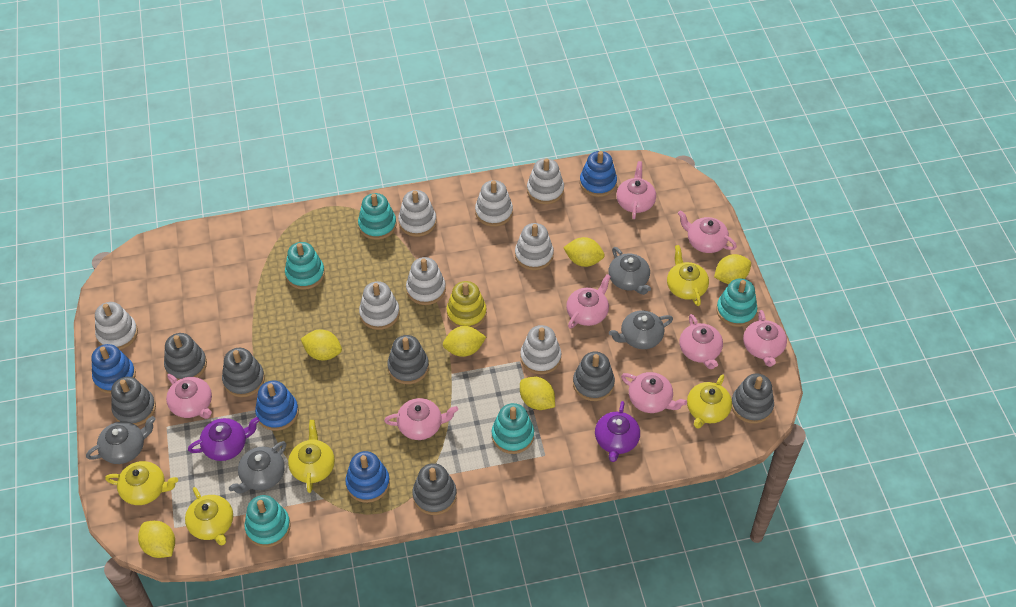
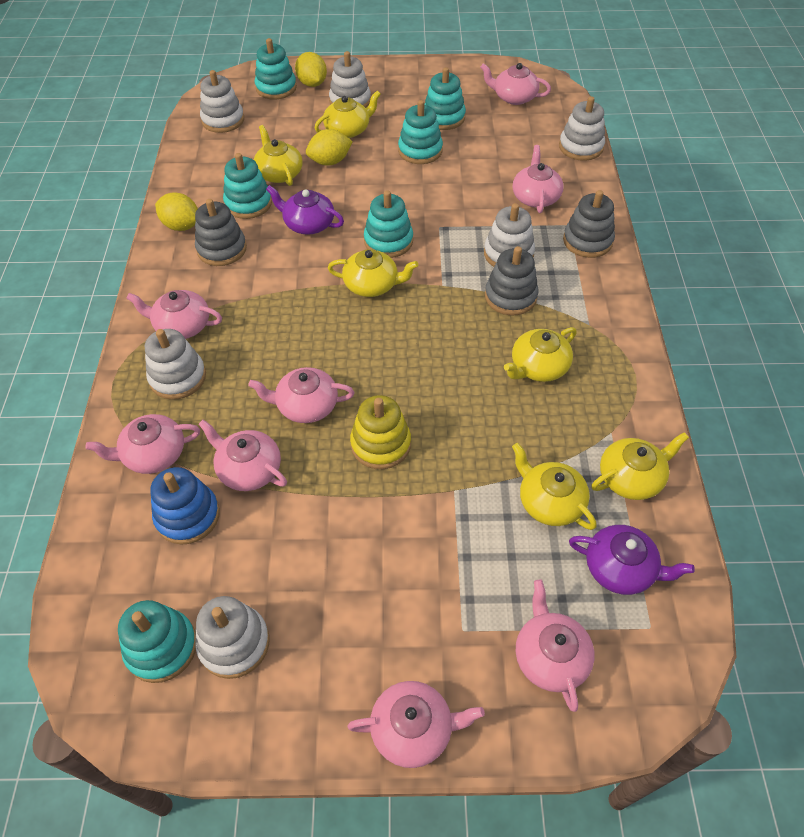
blue stacking toy: [91,344,136,394] [255,381,299,431] [345,451,390,503] [580,151,617,197] = 4 -> [150,467,220,544] = 1
grey stacking toy: [111,377,156,426] [164,333,207,381] [222,348,265,397] [387,335,429,384] [412,463,457,515] [573,352,615,401] [732,373,774,424] = 7 -> [195,199,247,266] [485,246,539,315] [563,190,615,258] = 3
grey teapot: [86,416,156,464] [229,441,286,493] [608,247,651,295] [609,310,673,349] = 4 -> none = 0
turquoise stacking toy: [244,495,291,547] [285,242,325,290] [358,193,397,240] [492,403,534,454] [716,278,757,327] = 5 -> [118,600,196,683] [223,153,272,219] [255,38,297,100] [364,190,413,258] [398,100,443,164] [424,67,466,130] = 6
white stacking toy: [95,302,138,350] [359,281,400,330] [398,190,436,237] [406,257,446,305] [475,180,513,227] [515,223,554,270] [520,325,561,374] [527,158,564,204] = 8 -> [145,329,206,400] [195,596,270,679] [200,70,244,133] [329,51,371,108] [484,203,535,267] [559,96,605,161] = 6
yellow lemon: [138,521,175,558] [301,330,342,361] [443,326,486,357] [520,377,555,410] [563,237,605,267] [714,254,751,284] = 6 -> [155,192,198,231] [295,52,327,87] [306,129,353,166] = 3
yellow teapot: [105,461,178,505] [185,487,233,546] [288,420,335,493] [667,245,709,306] [687,374,732,429] = 5 -> [254,125,303,186] [315,91,381,138] [328,249,418,297] [504,327,577,382] [512,443,597,530] [591,432,689,500] = 6

